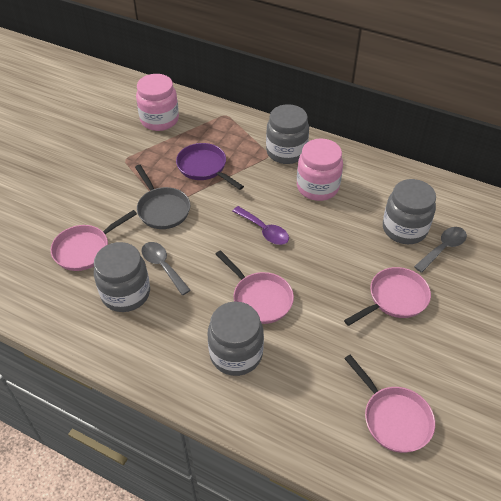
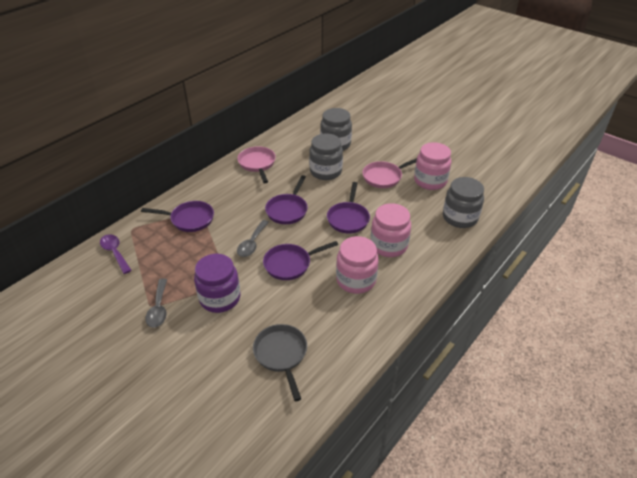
grey jar: [94,242,150,312] [208,301,264,376] [266,104,309,164] [383,179,436,244] = 4 -> [309,134,343,180] [320,108,352,151] [443,177,484,228] = 3
pink jar: [136,74,179,131] [297,138,343,201] = 2 -> [336,236,379,294] [371,203,411,257] [414,142,451,190] = 3
pink pan: [51,210,137,271] [216,250,294,324] [344,267,431,326] [344,355,435,453] = 4 -> [237,146,276,183] [362,158,417,188] = 2
purple jar: none = 0 -> [194,254,240,313] = 1
purple pan: [176,143,244,190] = 1 -> [141,201,214,232] [263,241,338,280] [265,175,308,224] [327,182,370,233] = 4

